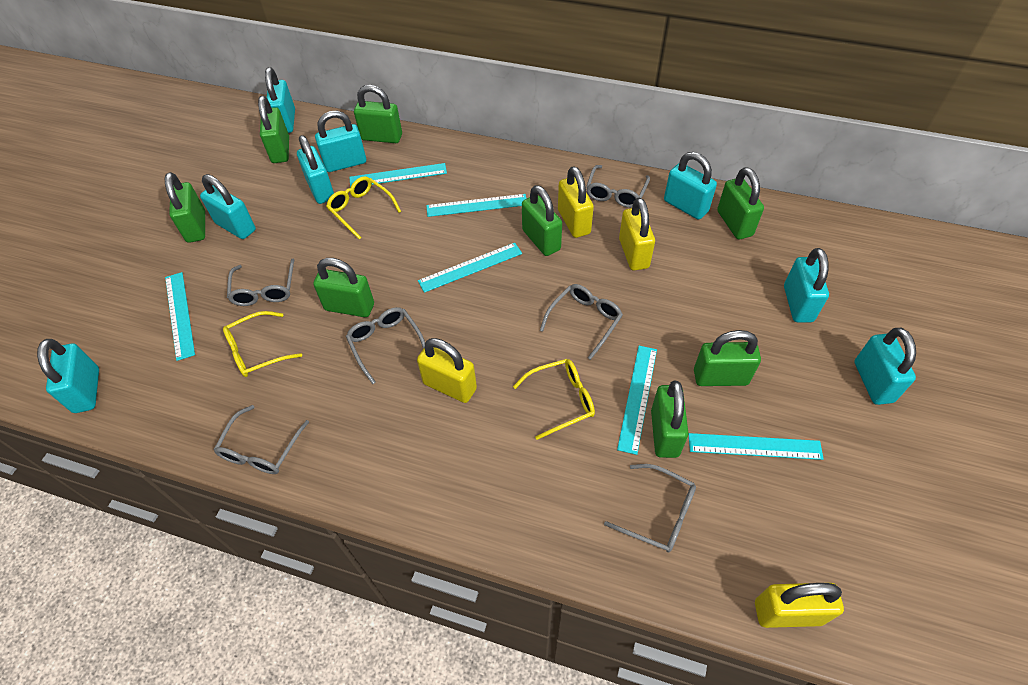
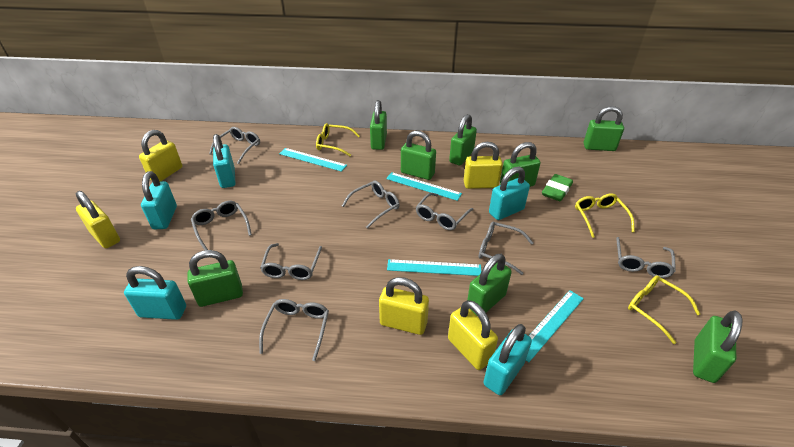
green eraser: none = 0 -> [542,174,573,201] = 1
grey glasses: [214,405,309,474] [227,259,294,306] [346,307,425,384] [540,284,623,360] [586,165,650,208] [604,464,696,552] = 6 -> [191,201,252,250] [209,127,260,164] [259,299,329,361] [260,243,322,280] [342,181,400,229] [416,193,473,230] [479,221,533,275] [616,237,676,278] = 8
turquoise padlock: [37,339,99,413] [200,174,256,239] [265,67,295,133] [297,135,334,204] [315,111,366,172] [664,152,717,220] [784,248,829,323] [854,328,916,405] = 8 -> [124,266,186,320] [141,171,177,229] [213,134,235,188] [483,324,532,395] [489,167,530,220] = 5
turquoise ruler: [165,272,195,361] [349,163,447,188] [418,243,522,293] [426,194,527,217] [617,346,657,455] [689,433,824,460] = 6 -> [279,148,347,172] [386,172,462,201] [387,259,481,276] [526,290,584,362] = 4
yellow padlock: [417,338,477,403] [558,166,594,238] [619,197,655,271] [755,583,844,628] = 4 -> [76,191,120,248] [139,130,182,181] [379,277,429,335] [448,300,498,370] [464,142,503,189] = 5

